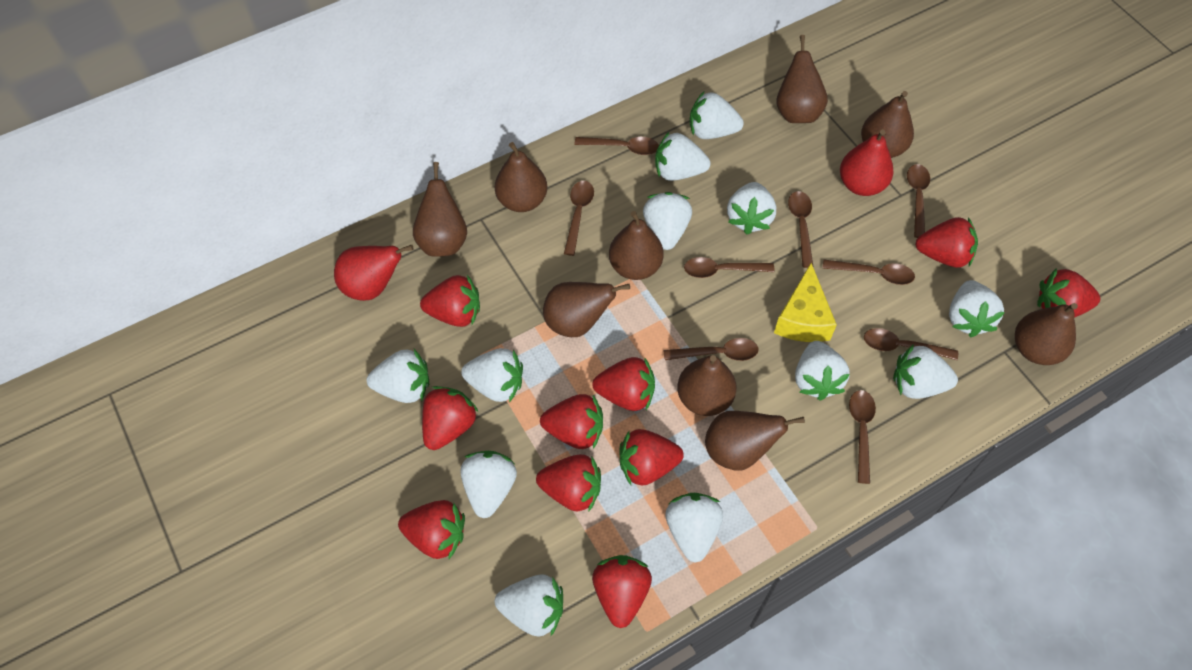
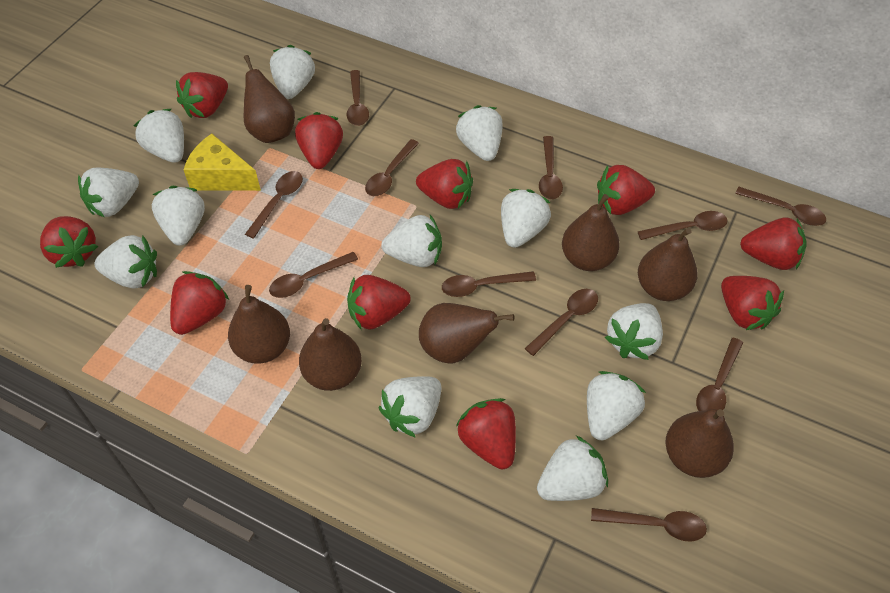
brown pear: [413,162,467,257] [495,142,547,212] [543,282,630,337] [609,211,664,280] [677,355,737,416] [705,411,805,471] [776,35,828,123] [861,91,914,158] [1015,303,1078,365] = 9 -> [228,285,290,364] [244,55,295,143] [299,318,362,391] [419,303,514,364] [562,194,620,271] [638,228,698,301] [665,409,734,478] = 7
brown spoon: [564,181,594,256] [575,137,659,155] [663,338,759,361] [684,257,775,278] [788,191,813,268] [822,260,915,285] [849,390,876,484] [864,328,958,360] [907,164,930,238] = 9 -> [245,171,303,239] [269,252,358,298] [347,70,369,126] [365,139,419,196] [442,271,536,297] [525,289,598,356] [539,136,563,199] [591,508,707,541] [637,211,728,240] [696,338,743,411] [735,187,826,226] = 11
red pear: [334,245,414,301] [840,129,893,196] = 2 -> none = 0

